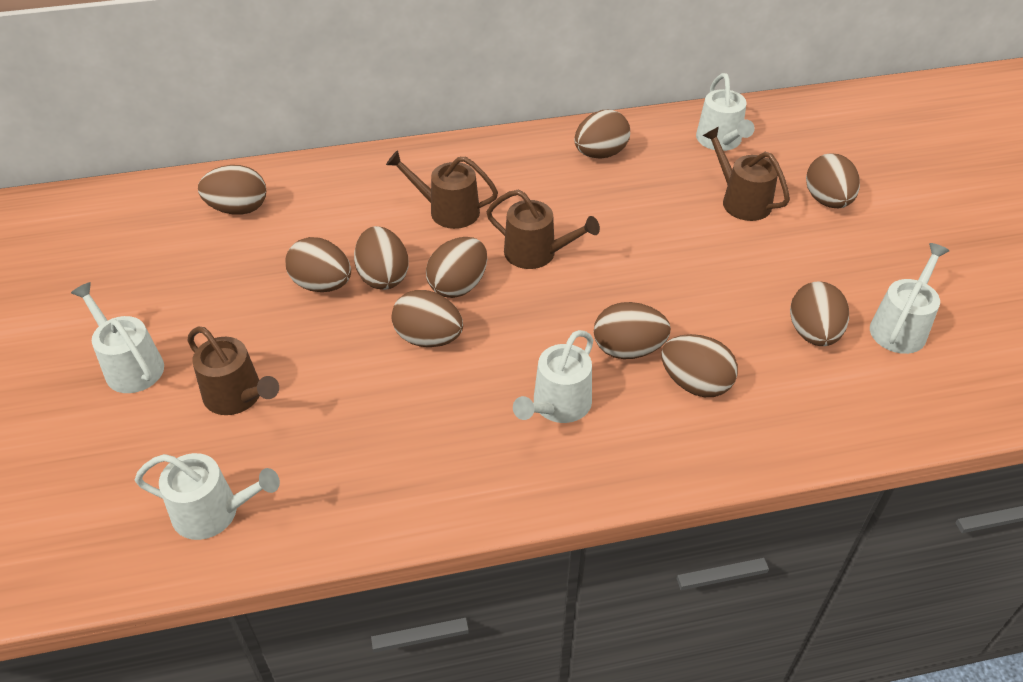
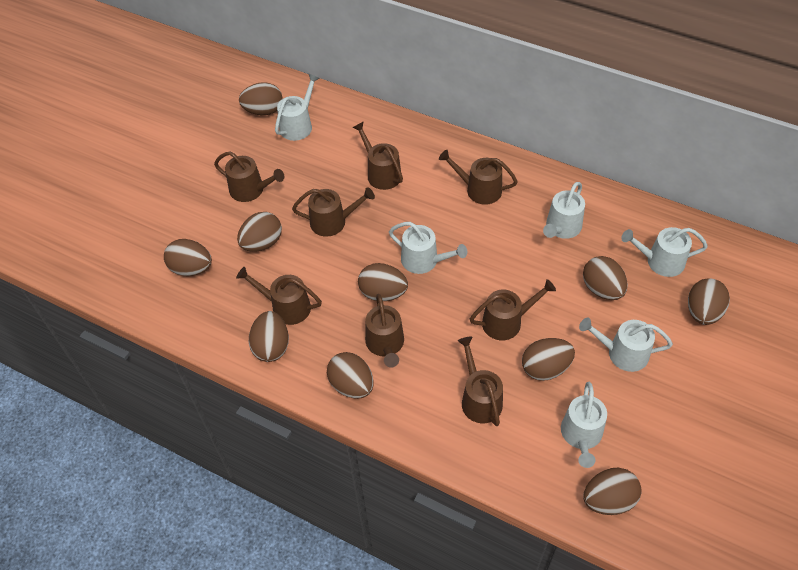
brown watering can: [188,327,279,415] [386,150,498,229] [486,190,600,269] [702,126,790,221] = 4 -> [214,152,284,202] [236,267,322,325] [292,187,375,237] [352,121,403,190] [365,294,404,368] [439,150,518,205] [458,336,503,426] [470,279,556,340] = 8
white watering can: [71,282,164,393] [135,453,280,540] [513,330,593,423] [696,73,755,151] [870,243,950,354] = 5 -> [275,73,319,141] [389,222,467,274] [543,182,585,239] [561,382,607,468] [579,318,673,372] [621,227,708,277] = 6

